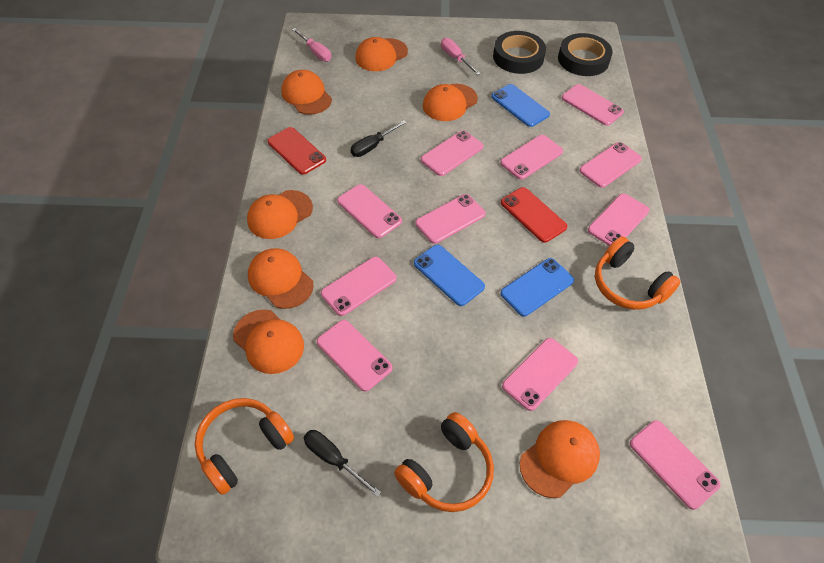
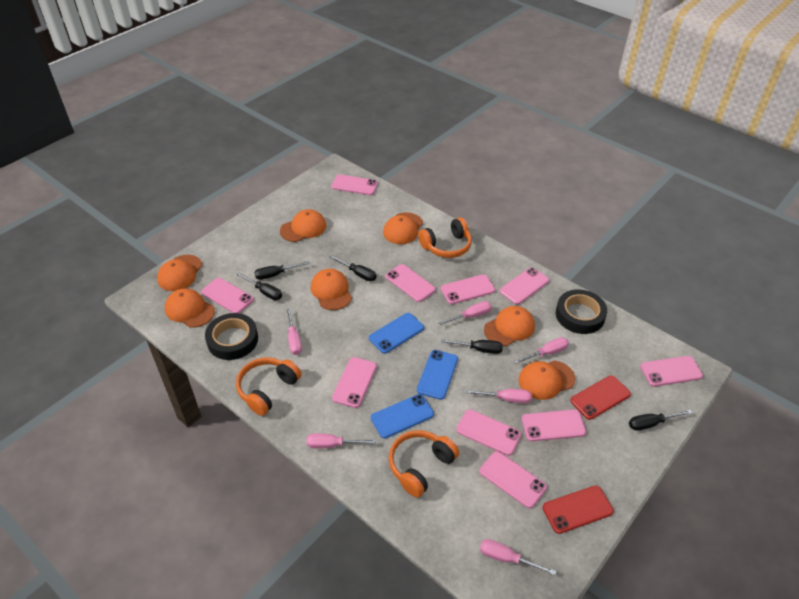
black screwdriver: [304,430,381,497] [350,120,407,157] = 2 -> [236,273,282,300] [254,261,310,280] [330,255,377,281] [441,339,503,354] [629,410,692,431] = 5
pink phone: [317,320,393,391] [321,257,397,316] [337,184,402,238] [415,194,486,244] [421,131,483,176] [500,135,563,180] [502,338,578,411] [562,84,624,126] [579,142,642,188] [588,193,650,246] [630,420,721,510] = 11 -> [201,278,254,313] [331,174,378,195] [332,357,377,408] [385,264,436,302] [441,274,495,304] [456,409,521,456] [479,451,547,508] [500,267,549,305] [522,409,586,441] [640,356,703,387] = 10
pink screwdriver: [292,28,331,62] [441,38,480,75] = 2 -> [286,308,302,355] [306,433,375,448] [438,301,492,325] [466,389,532,403] [480,539,556,575] [514,337,569,364] = 6

